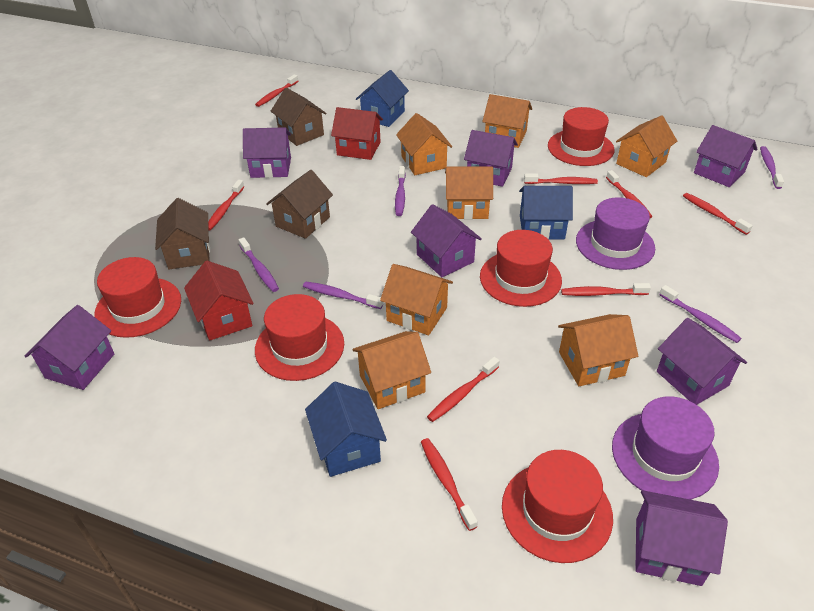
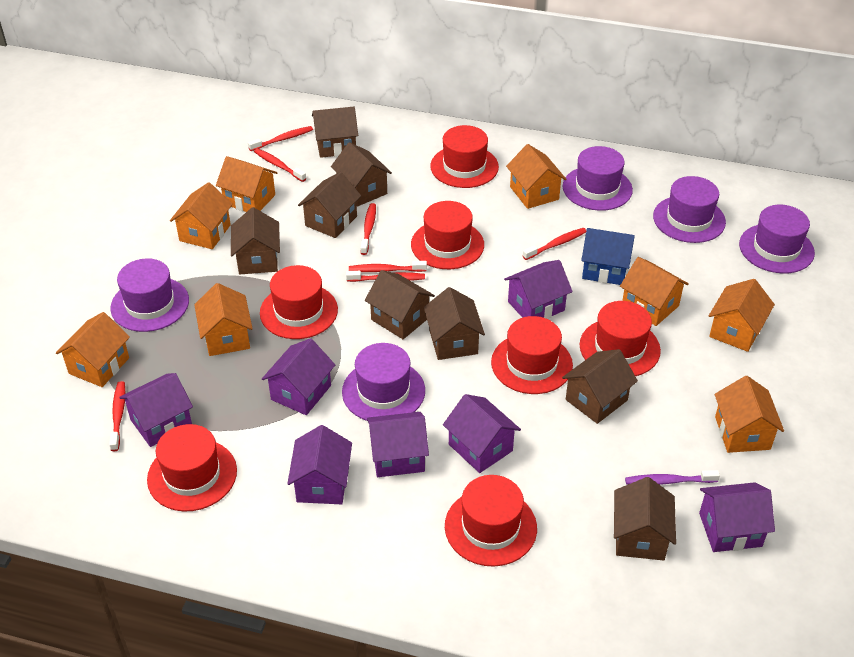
blue house: [305,382,387,477] [356,70,409,127] [519,186,573,240] = 3 -> [581,228,635,285] = 1
brown house: [155,198,210,269] [266,170,333,239] [271,88,327,146] = 3 -> [231,207,280,274] [298,172,361,238] [312,107,358,158] [331,142,392,207] [365,270,435,339] [424,287,485,360] [562,349,638,424] [614,477,676,560] = 8
orange house: [352,331,431,409] [380,264,453,335] [396,113,452,175] [445,167,493,219] [482,94,532,148] [558,314,638,386] [616,115,677,177] = 7 -> [56,312,130,387] [170,182,233,249] [194,283,253,356] [216,156,277,212] [506,144,566,209] [620,257,689,326] [709,279,775,352] [715,376,784,453] = 8
purple hat: [576,197,655,270] [612,396,719,500] = 2 -> [110,258,189,332] [342,343,425,421] [563,146,633,211] [653,176,726,243] [739,205,815,273] = 5
purple toothbrush: [239,237,279,292] [303,282,383,309] [395,166,406,216] [659,285,741,343] [760,146,784,189] = 5 -> [625,470,720,485] = 1
red hat: [94,257,181,338] [255,294,344,381] [480,230,562,307] [502,450,613,563] [548,107,615,166] = 5 -> [147,424,237,512] [260,265,338,339] [411,201,484,269] [430,125,499,188] [445,475,537,567] [491,316,573,394] [579,301,661,376] = 7
red house: [184,261,254,341] [331,107,383,160] = 2 -> none = 0
red toothbrush: [208,180,245,231] [255,74,298,107] [421,438,478,531] [427,357,500,422] [524,173,598,184] [561,283,651,296] [606,170,652,218] [683,193,752,235] = 8 -> [109,381,125,451] [248,126,313,151] [254,149,306,182] [346,271,425,282] [349,261,427,272] [360,203,376,255] [523,228,586,260] = 7

